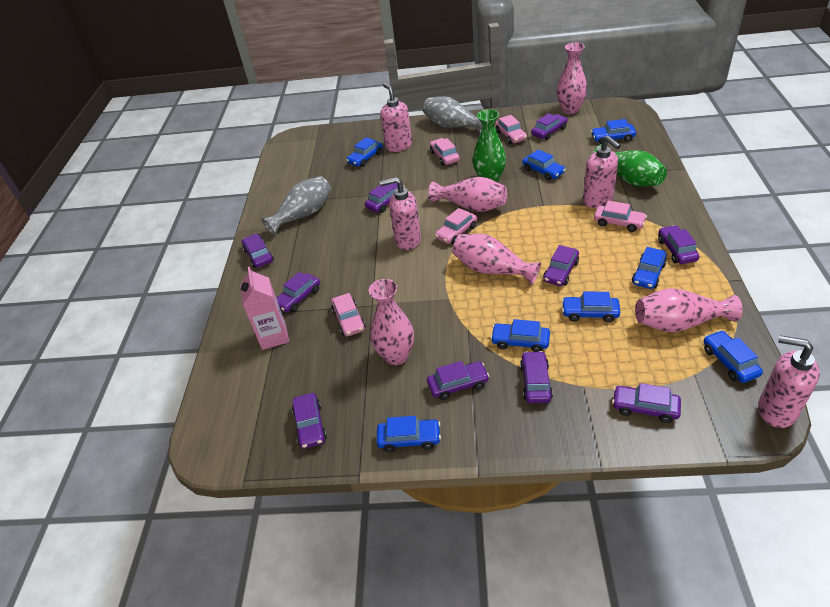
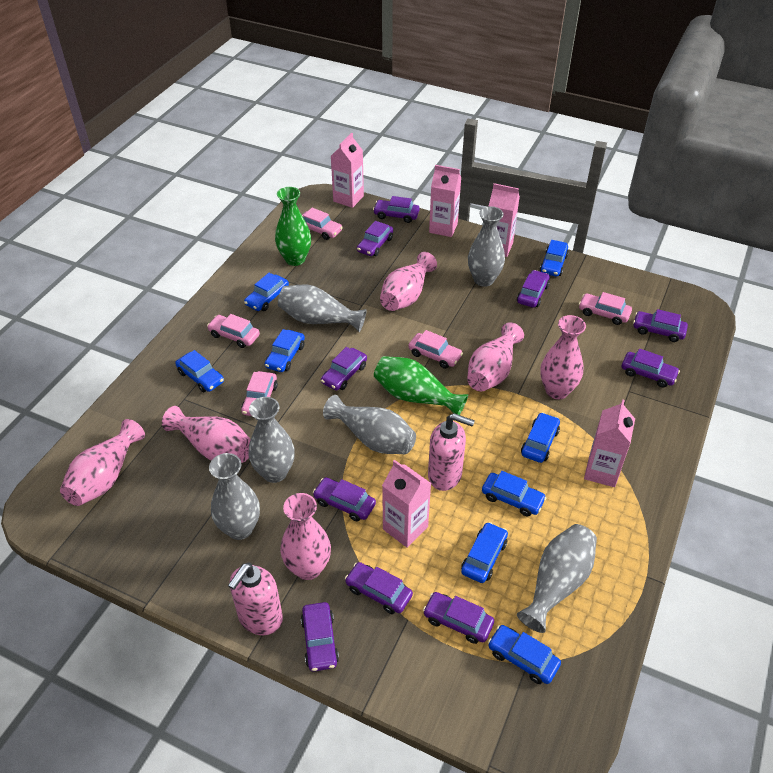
grey vase: [261,176,331,235] [423,96,482,133] = 2 -> [209,453,260,540] [248,397,295,483] [278,284,367,332] [323,395,416,454] [468,206,505,287] [517,524,597,633] = 6
pink carton: [240,266,289,350] = 1 -> [331,133,364,208] [382,460,431,548] [429,165,461,237] [489,183,520,257] [584,399,635,487] = 5
pink soap dispenser: [380,83,412,152] [380,177,421,250] [583,136,621,208] [758,335,820,428] = 4 -> [228,562,283,635] [428,413,475,491] = 2
pink vase: [369,279,414,365] [428,177,507,212] [452,234,541,285] [557,42,587,114] [635,288,743,332] = 5 -> [60,419,145,506] [162,406,251,463] [280,493,331,580] [380,252,437,311] [467,322,524,391] [540,315,586,399] = 6

